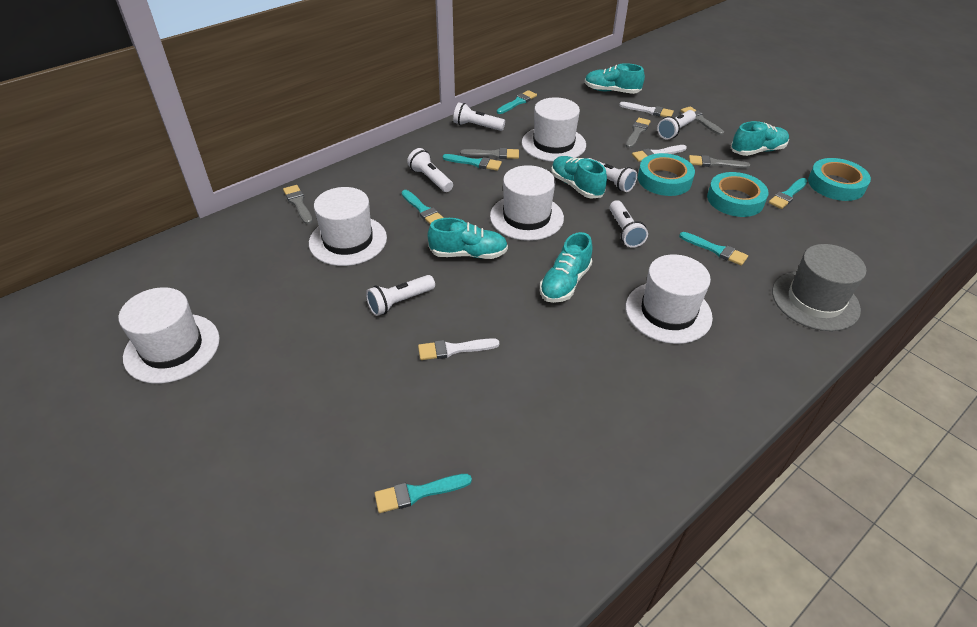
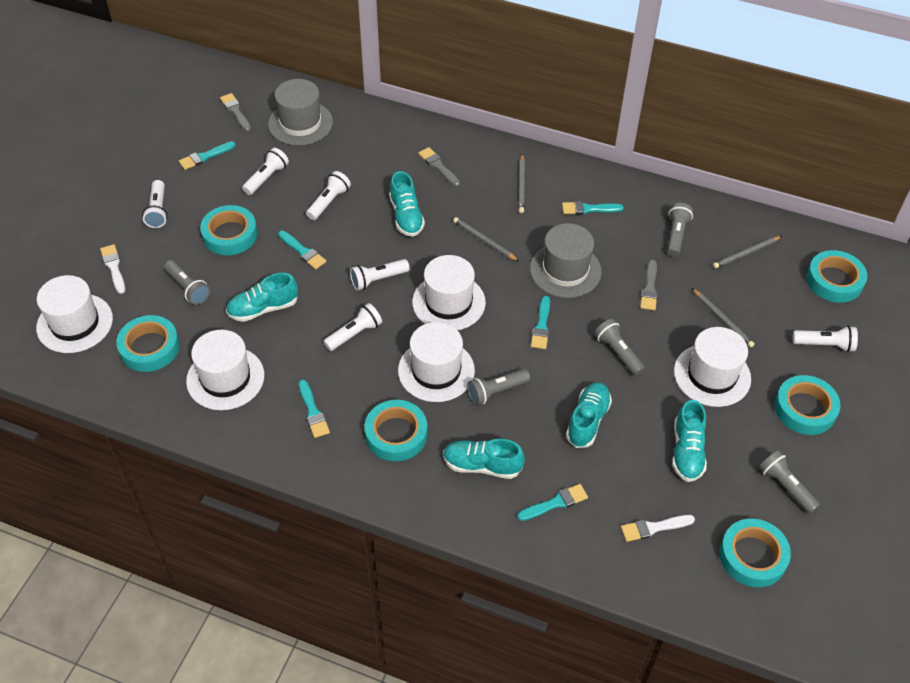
grey brush: [283,185,313,224] [460,148,519,159] [626,118,651,148] [681,106,724,135] [689,155,750,169] = 5 -> [220,93,251,131] [418,147,460,186] [640,260,658,310] = 3
grey flashlight: none = 0 -> [164,260,210,305] [467,369,530,406] [594,319,645,376] [667,203,693,257] [759,451,820,514] = 5
grey hat: [772,244,866,331] = 1 -> [268,79,333,146] [530,223,602,298] = 2
grey pencil: none = 0 -> [453,217,519,261] [519,154,525,213] [692,288,755,348] [713,236,782,268] = 4
turquoise tape: [638,153,695,196] [707,172,769,217] [808,158,871,201] = 3 -> [116,315,180,372] [200,205,257,255] [365,400,427,461] [719,518,791,587] [774,375,840,435] [806,250,867,303] = 6
white brush: [418,338,499,360] [619,102,674,117] [632,145,687,162] = 3 -> [100,244,125,294] [621,515,695,542] = 2

